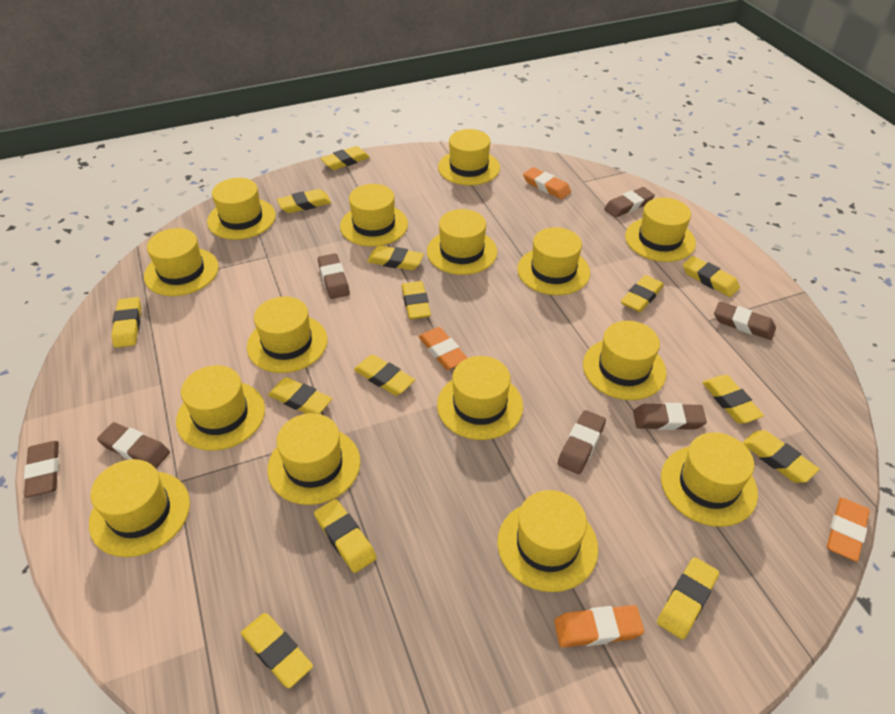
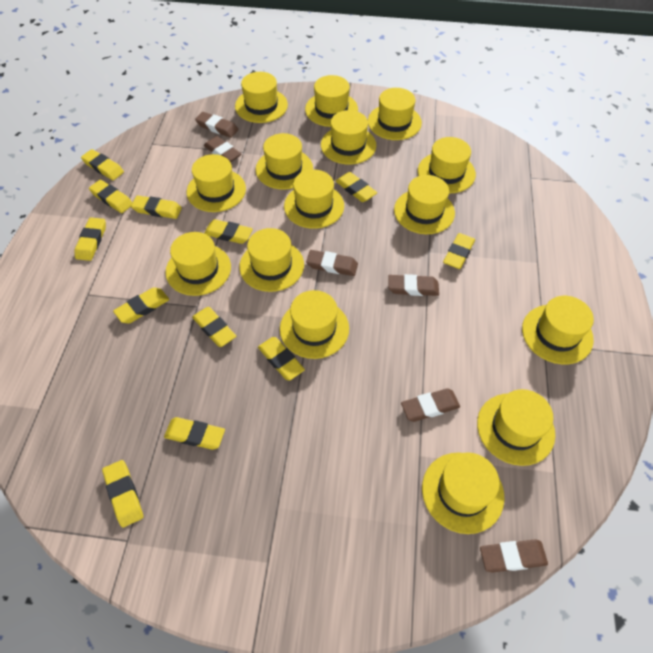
brown eraser: [24,441,59,498] [97,422,170,468] [318,253,350,299] [557,410,606,474] [604,187,655,218] [633,403,707,430] [714,301,776,340] = 7 -> [195,112,238,138] [204,136,241,162] [306,250,358,276] [388,274,439,296] [401,389,460,422] [480,539,548,573] = 6
orange eraser: [419,327,467,370] [523,167,571,199] [554,605,644,648] [827,498,870,562] = 4 -> none = 0
yellow eraser: [111,297,141,348] [241,613,313,688] [268,377,332,414] [277,189,331,213] [314,499,377,573] [320,146,370,170] [354,355,415,396] [367,245,424,270] [402,281,431,319] [621,275,664,312] [657,557,719,640] [683,256,740,297] [702,375,764,423] [742,430,820,483] = 14 -> [74,217,106,261] [81,149,124,180] [89,180,133,213] [102,460,143,528] [113,287,169,323] [131,195,182,219] [164,417,225,450] [192,307,236,347] [204,219,253,244] [258,337,305,381] [335,172,377,202] [443,233,475,269] = 12

